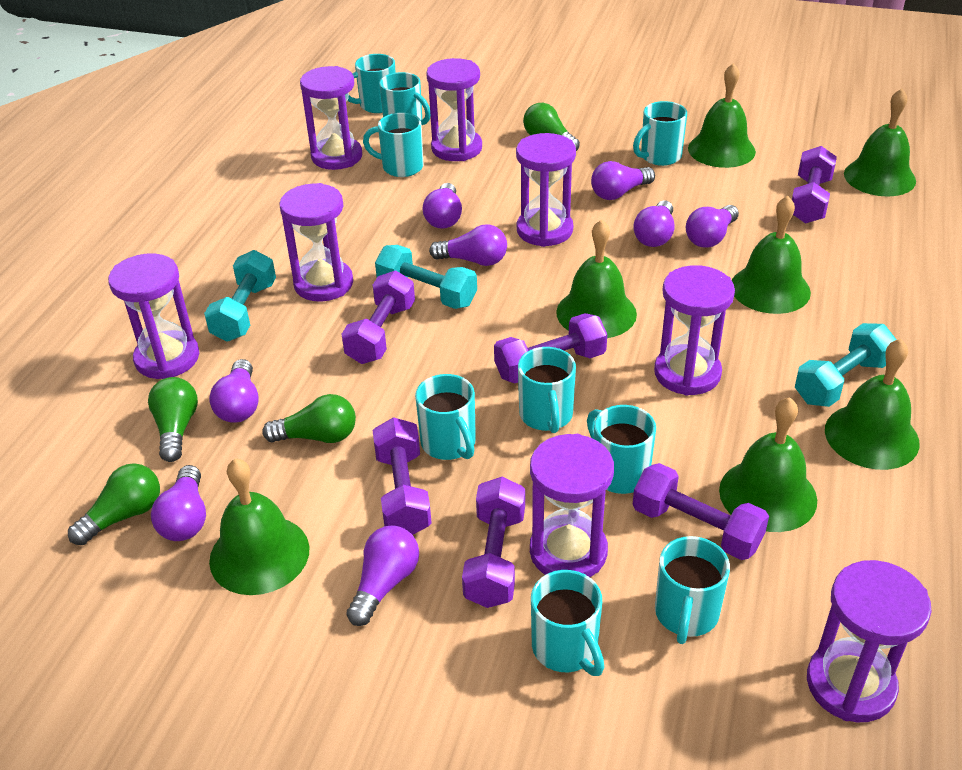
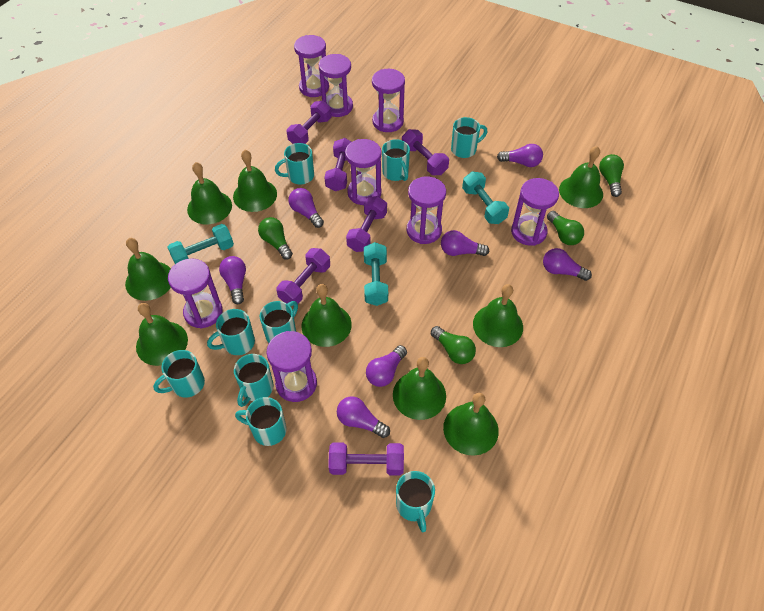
green bell: [209,458,309,595] [556,219,637,338] [688,63,756,168] [719,397,817,532] [732,196,811,314] [825,339,919,470] [844,89,916,197] = 7 -> [125,238,171,301] [136,303,188,366] [187,162,232,224] [233,150,277,212] [301,284,352,347] [393,357,446,420] [443,393,499,456] [473,284,523,347] [559,146,603,208] = 9
purple light bulb: [151,465,206,541] [209,359,259,423] [346,525,419,626] [422,183,462,229] [429,224,507,266] [591,161,655,200] [633,201,674,247] [686,205,739,248] = 8 -> [219,256,246,304] [288,188,324,228] [337,396,390,438] [366,345,407,387] [441,230,489,256] [497,144,543,167] [543,248,592,281] = 7

